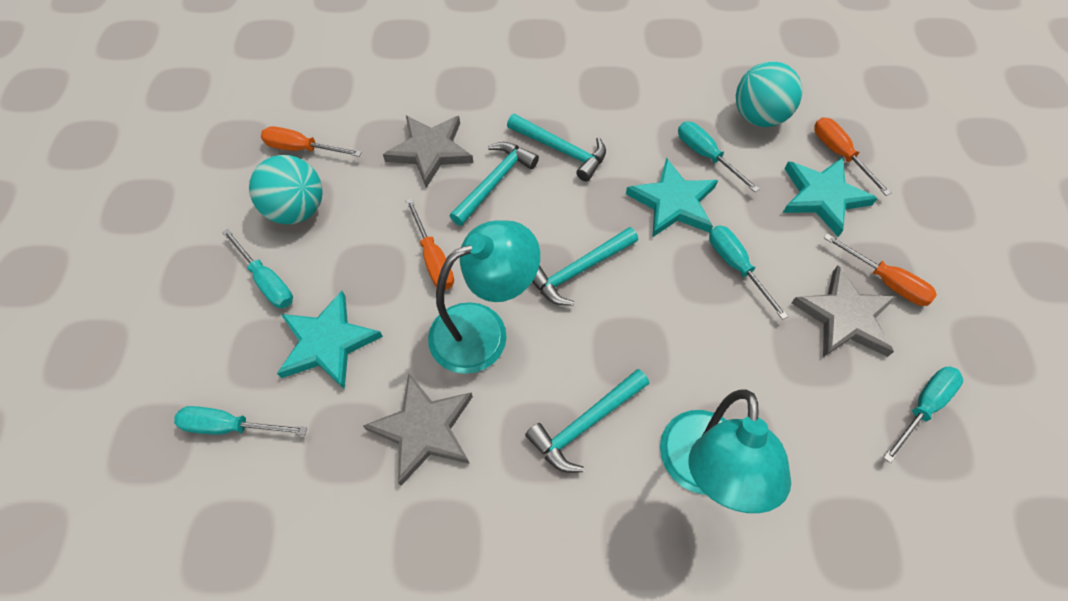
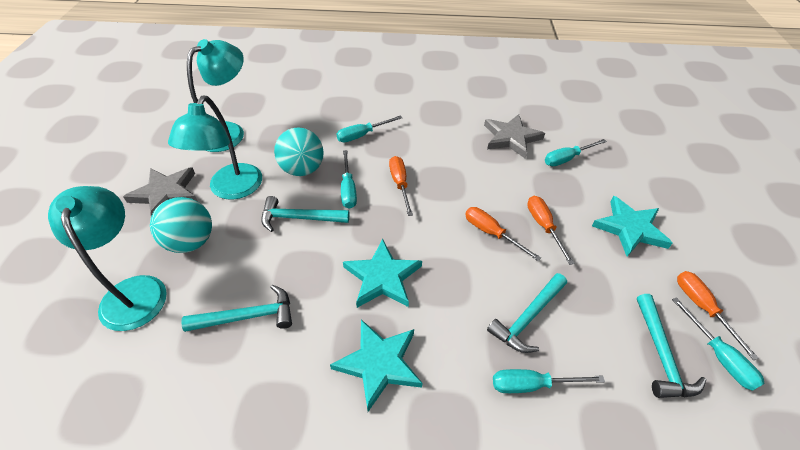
grey star: [363,374,473,486] [383,115,473,188] [791,266,897,357] = 3 -> [123,167,197,216] [484,114,545,158] = 2
turquoise lamp: [428,220,540,374] [660,390,791,513] = 2 -> [48,186,167,331] [168,96,262,200] [187,39,244,152] = 3

